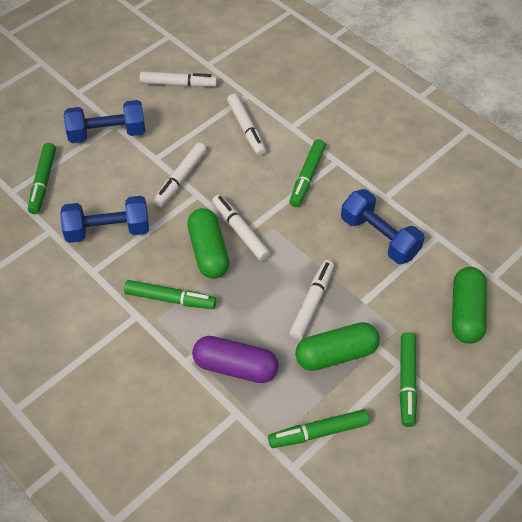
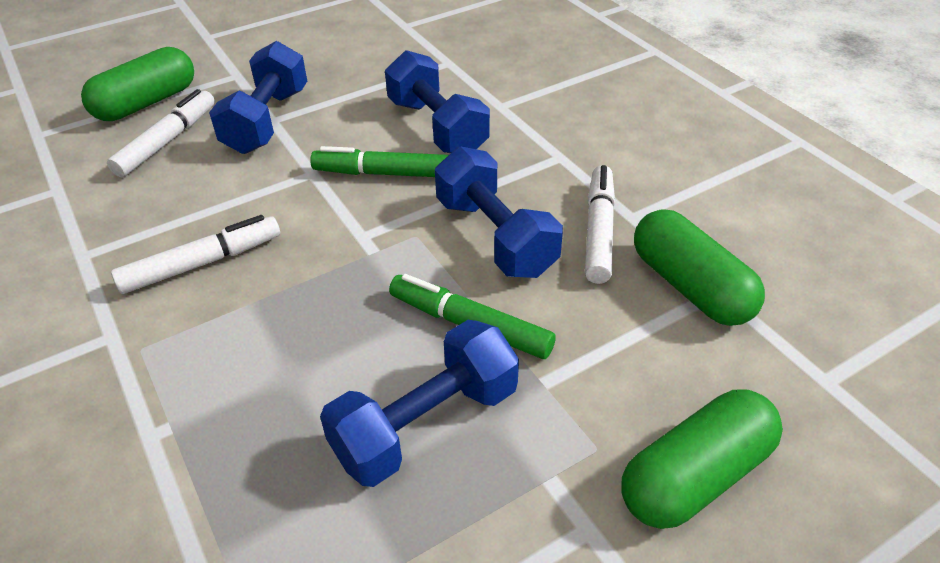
blue dumbbell: [60,196,149,243] [64,100,145,143] [341,189,425,264] = 3 -> [209,41,307,154] [320,320,519,487] [385,50,490,153] [435,146,563,278] = 4
green marker: [28,143,56,214] [124,280,216,309] [268,409,370,448] [289,139,326,207] [399,333,417,427] = 5 -> [310,146,448,177] [389,274,556,359] = 2
purple capsule: [192,336,279,383] = 1 -> none = 0
white marker: [139,71,217,87] [153,143,207,207] [212,195,270,261] [227,94,266,156] [289,260,334,340] = 5 -> [107,89,215,177] [111,215,280,294] [585,165,615,284] = 3

